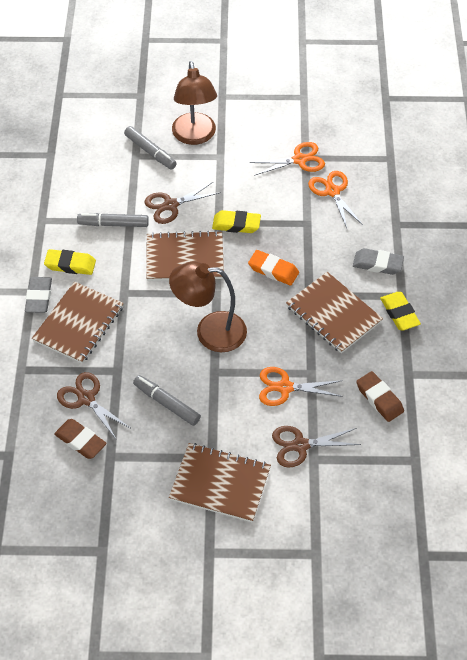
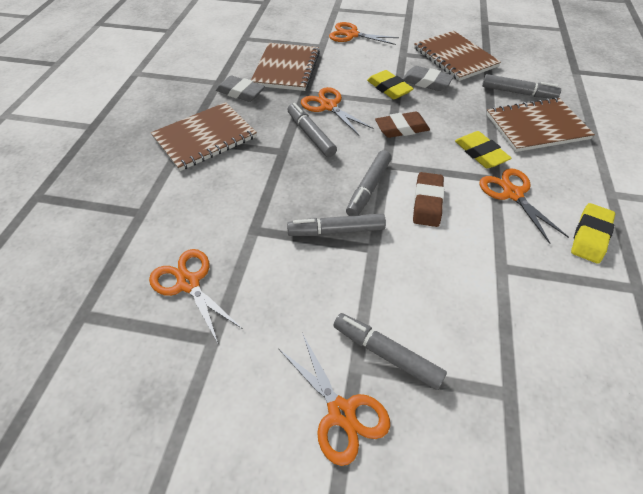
brown lamp: [169,262,247,352] [172,61,217,145] = 2 -> none = 0
brown scissors: [57,372,132,440] [145,182,221,224] [272,426,361,468] = 3 -> none = 0
grey marker: [77,213,149,227] [124,126,177,169] [133,375,201,426] = 3 -> [287,103,337,157] [287,213,386,236] [333,313,447,390] [346,150,392,216] [482,74,561,99] = 5
orange eraser: [248,250,299,285] = 1 -> none = 0
orange scissors: [250,142,325,176] [259,367,343,406] [308,171,363,228] = 3 -> [149,249,243,343] [279,333,390,466] [301,87,373,135] [329,22,399,45] [479,169,569,244] = 5

